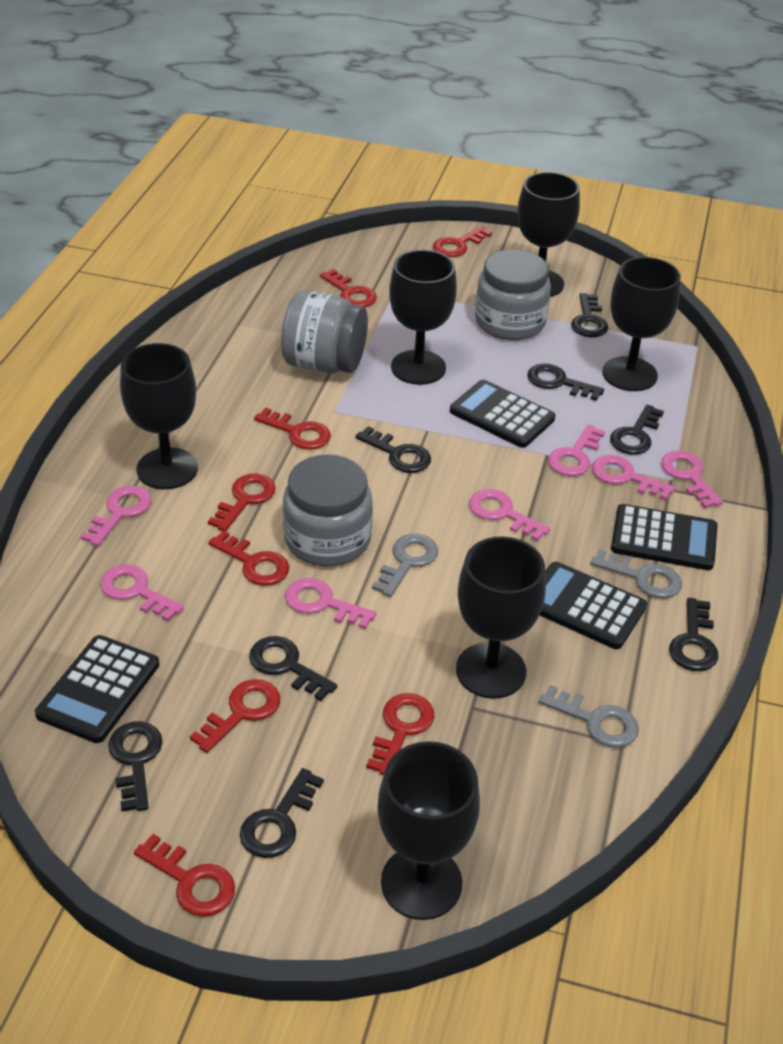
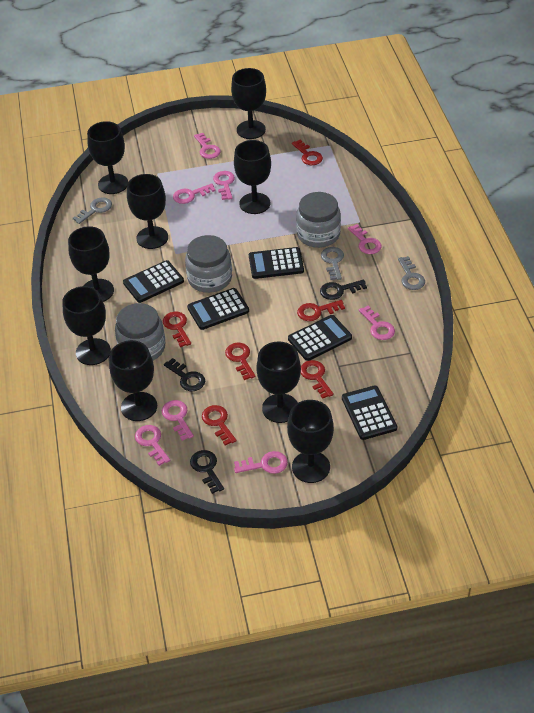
black calculator: [35,635,159,743] [450,380,555,448] [540,562,647,649] [611,504,717,570] = 4 -> [123,260,184,303] [187,288,249,330] [249,247,304,279] [288,315,352,361] [342,385,397,440] = 5
black goblet: [120,343,198,489] [378,741,480,920] [389,250,457,385] [456,536,546,699] [518,172,580,297] [602,257,680,391] = 6 -> [62,286,111,365] [68,226,114,302] [87,121,128,194] [109,340,157,421] [127,174,168,249] [231,68,266,139] [234,140,271,214] [256,341,301,423] [287,400,334,483] = 9
black key: [108,721,162,812] [240,768,324,858] [249,636,337,701] [355,426,431,473] [527,364,604,401] [571,293,608,337] [610,405,664,455] [669,598,718,671] = 8 -> [164,358,205,391] [190,450,224,494] [320,279,367,300] = 3
pink key: [81,486,152,546] [100,564,184,621] [285,578,377,629] [469,489,550,541] [548,424,605,476] [592,455,675,500] [661,450,723,508] = 7 -> [135,425,170,466] [162,400,194,441] [173,183,216,204] [194,133,221,159] [213,171,235,200] [234,451,288,474] [348,224,382,254] [359,305,395,340] = 8
red key: [134,834,235,917] [190,679,280,753] [208,473,276,531] [208,530,289,586] [254,408,331,450] [320,269,377,307] [366,693,434,775] [433,226,492,257] = 8 -> [163,312,191,347] [202,405,237,446] [225,343,256,380] [292,140,323,165] [297,300,345,321] [301,360,334,399] = 6

